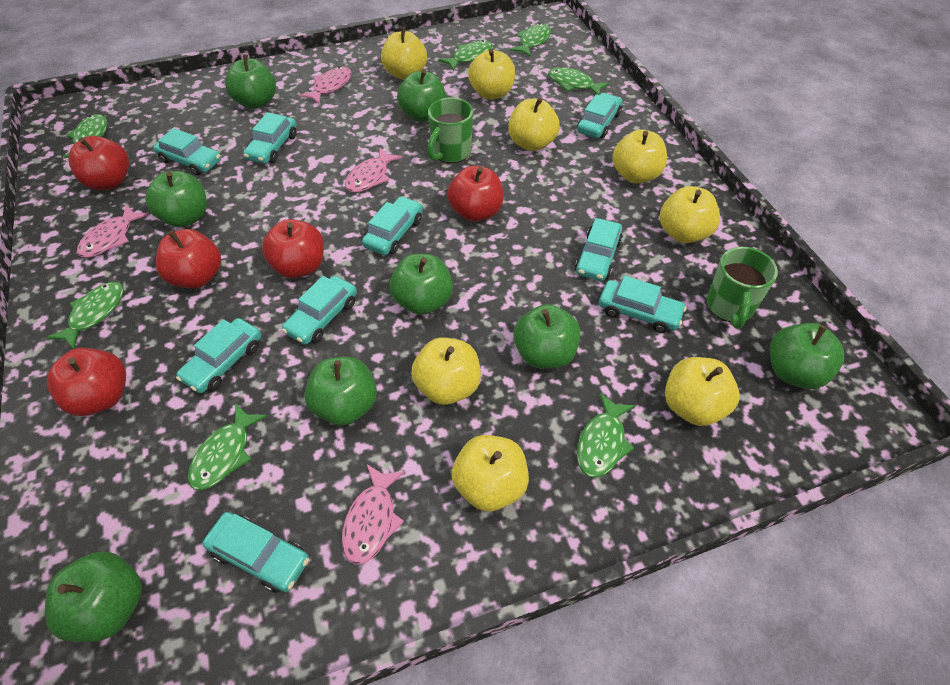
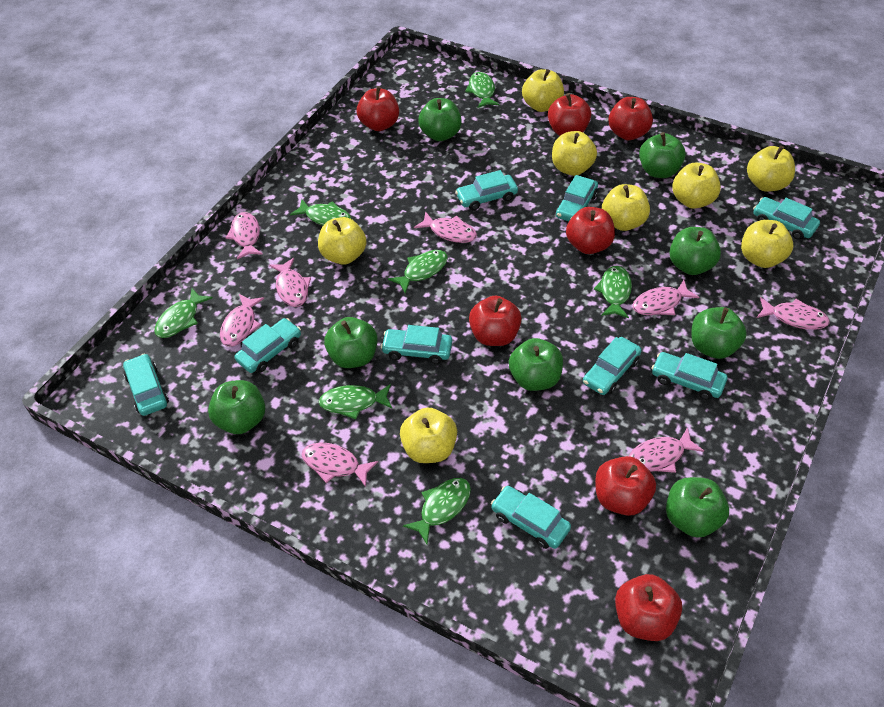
green mug: [427,97,473,163] [707,247,778,328] = 2 -> none = 0
pink fish: [77,204,149,258] [299,67,352,104] [342,464,405,565] [345,147,402,193] = 4 -> [220,294,264,347] [226,212,263,259] [269,258,311,307] [302,442,378,487] [414,211,477,243] [629,427,704,473] [633,280,699,315] [757,297,830,330] = 8
red apple: [47,348,126,416] [68,136,129,190] [156,229,221,289] [262,219,324,278] [447,166,503,222] = 5 -> [357,86,399,131] [469,296,522,346] [548,93,591,136] [566,207,615,254] [595,456,656,516] [608,97,653,140] [615,574,682,641] = 7

